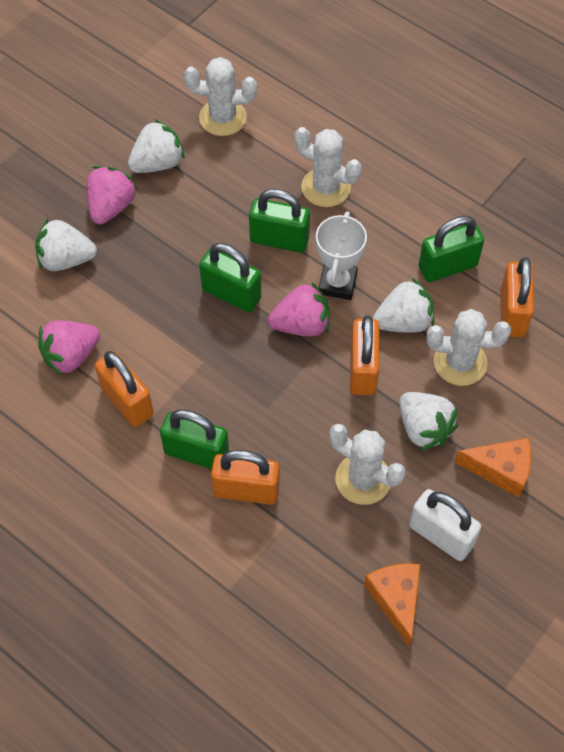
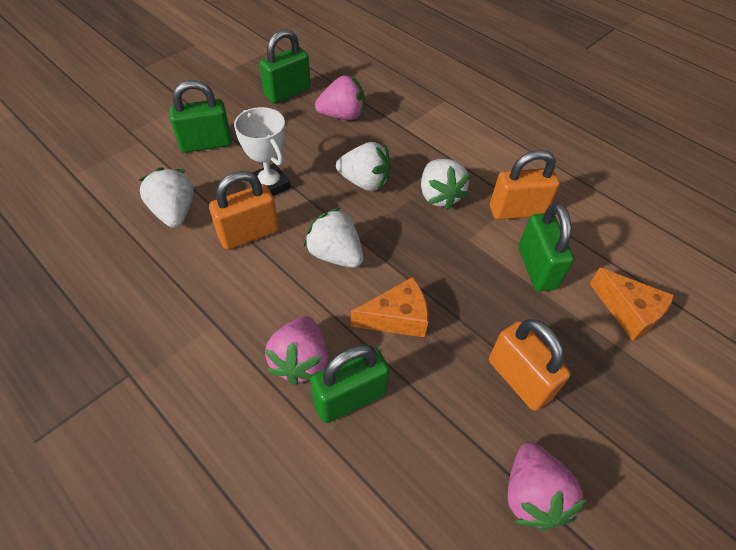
orange padlock: [95,351,154,427] [211,450,279,505] [350,315,379,395] [500,257,534,338] = 4 -> [209,171,279,250] [489,319,571,411] [490,150,560,220] = 3
white cactus: [184,57,257,136] [295,127,362,207] [329,424,406,505] [427,309,511,386] = 4 -> none = 0
white padlock: [409,489,481,561] = 1 -> none = 0

